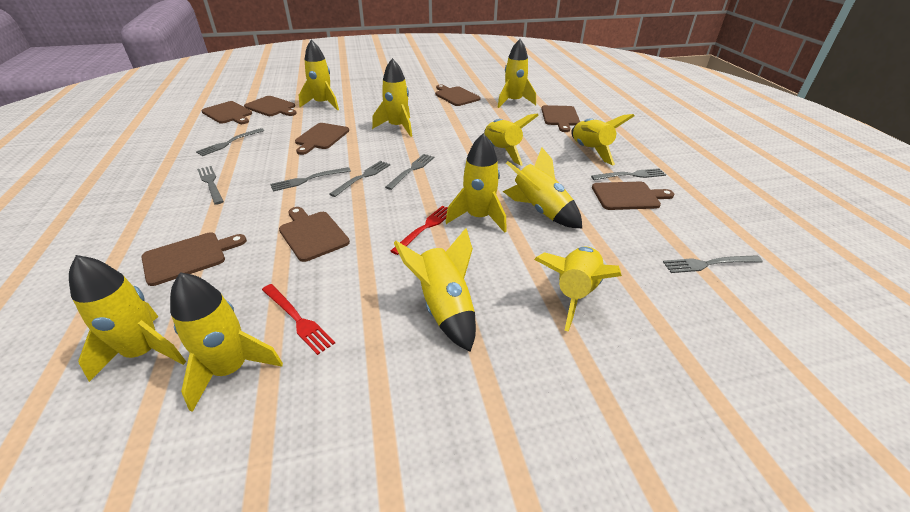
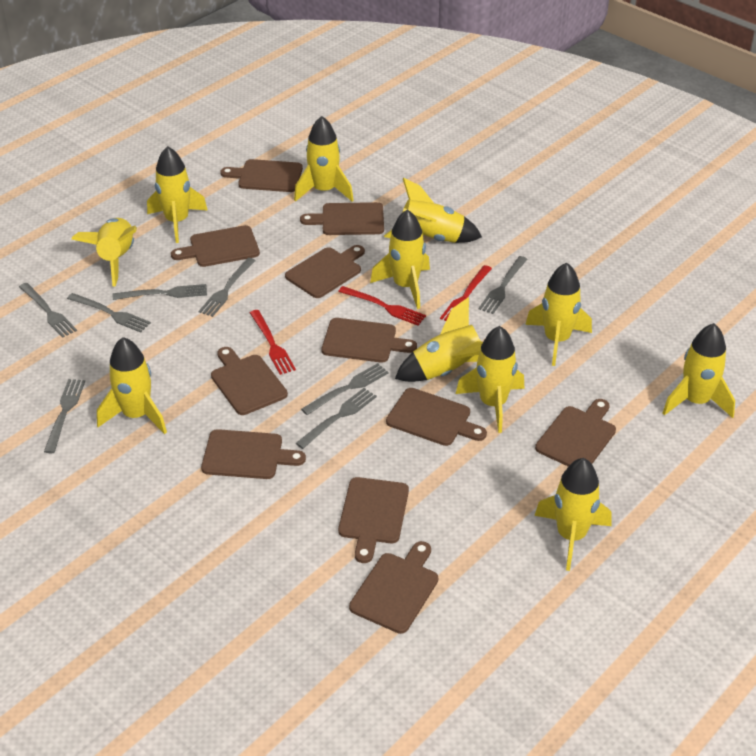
brown cutting board: [142,232,247,286] [201,101,252,124] [244,96,297,116] [279,207,350,262] [295,123,349,155] [435,85,481,106] [541,105,580,132] [592,182,674,210] = 8 -> [171,225,260,267] [201,429,306,479] [211,347,288,415] [220,159,303,192] [285,245,365,298] [300,202,384,235] [322,318,417,363] [338,477,409,563] [349,541,438,634] [386,388,487,446] [535,399,616,467] = 11
grey fork: [196,128,264,156] [197,166,224,205] [270,167,351,192] [330,161,390,197] [385,154,434,190] [591,168,666,180] [663,255,763,273] = 7 -> [19,283,77,338] [44,379,85,453] [67,293,151,333] [113,284,207,300] [199,258,256,317] [296,388,377,449] [301,363,389,415] [478,256,527,314] = 8
red fork: [262,284,335,355] [391,205,448,255] = 2 -> [250,310,296,375] [338,286,426,326] [440,265,492,321] = 3

